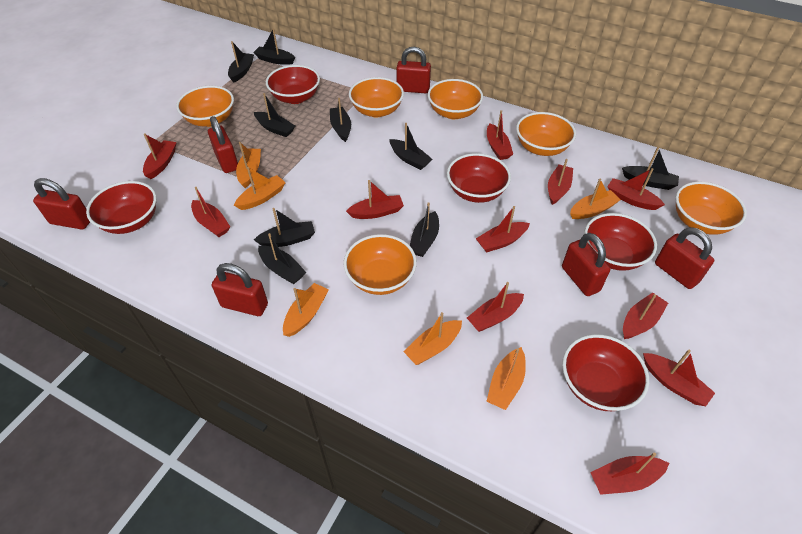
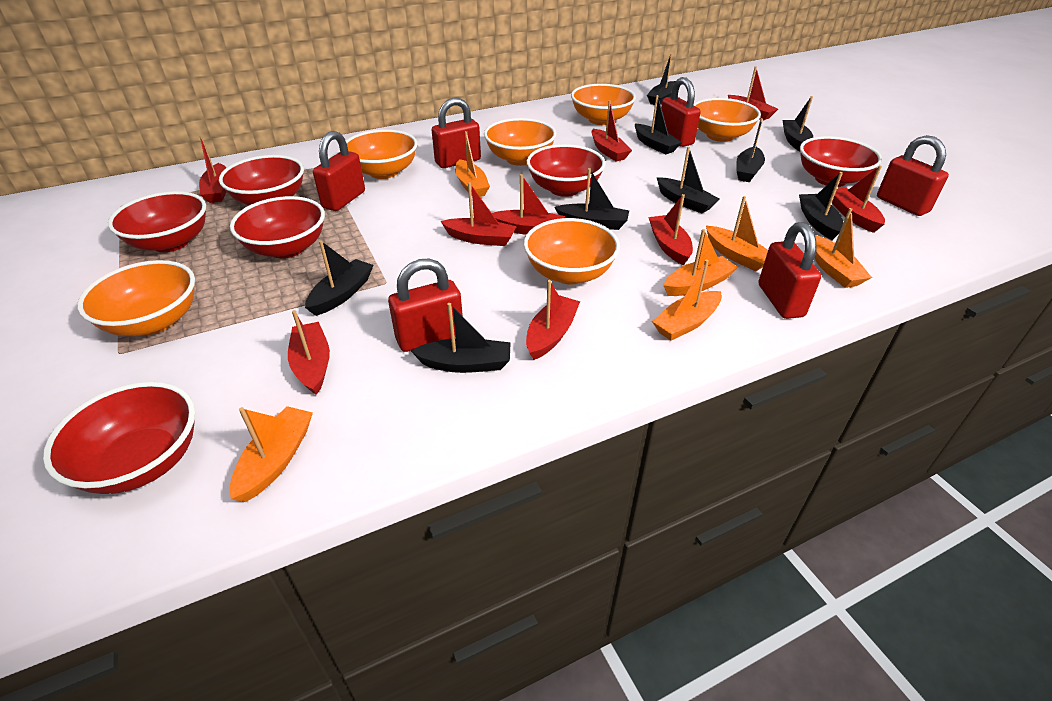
red boat: [143,133,177,179] [191,187,230,237] [346,180,404,219] [467,282,524,332] [476,206,530,253] [487,110,513,160] [548,159,573,205] [590,453,669,495] [607,168,665,210] [623,292,668,339] [643,350,715,406] = 11 -> [199,135,226,203] [288,310,330,395] [440,182,517,246] [492,174,565,235] [526,280,580,360] [591,101,632,161] [648,194,693,266] [728,66,778,120] [832,166,885,233] = 9
red bowl: [86,181,157,234] [266,65,320,104] [447,153,511,203] [562,334,649,411] [584,213,657,271] = 5 -> [43,382,195,494] [108,191,206,252] [219,155,304,205] [230,196,325,258] [527,144,605,197] [800,136,882,187] = 6

